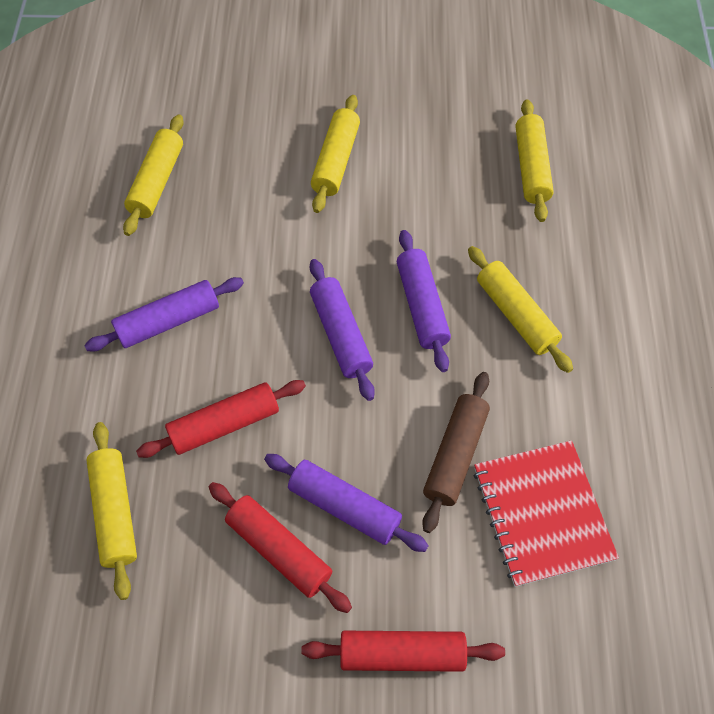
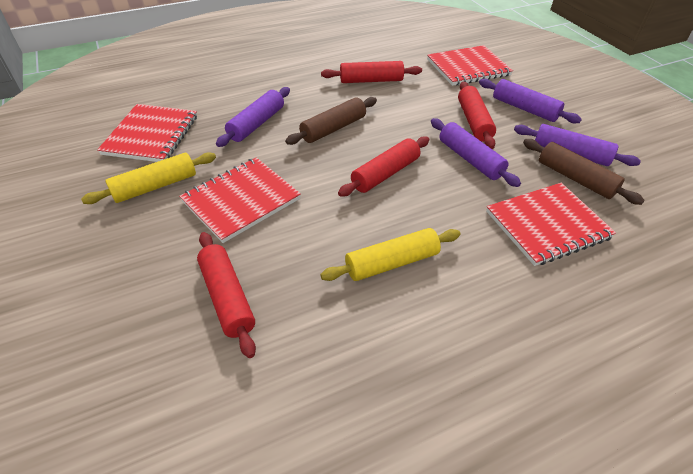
brown rolling pin: [422,372,490,533] = 1 -> [285,97,377,145] [523,139,645,205] = 2
red notebook: [474,440,619,587] = 1 -> [97,104,197,162] [179,157,301,243] [427,45,513,86] [486,183,616,266] = 4
red rolling pin: [136,380,306,458] [209,482,352,613] [301,631,505,672] = 3 -> [197,232,256,358] [321,61,422,83] [338,136,429,197] [458,82,496,149] = 4
yellow rolling pin: [86,422,137,600] [123,114,184,236] [311,95,360,213] [468,246,573,373] [516,99,554,222] = 5 -> [81,152,216,204] [320,228,460,281] = 2

